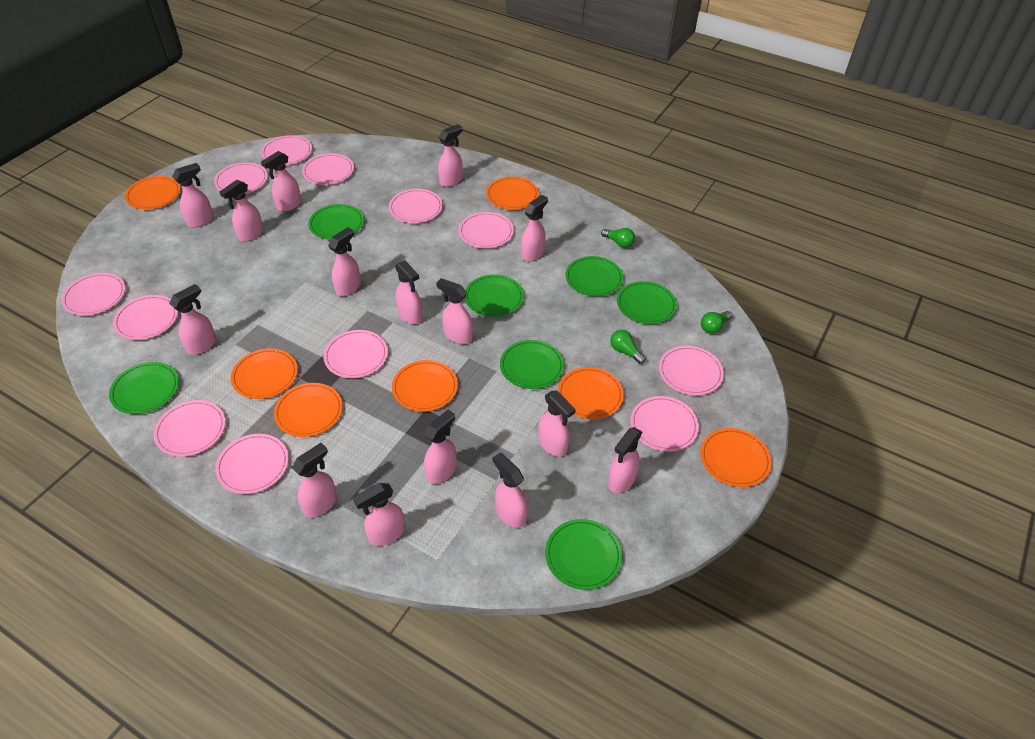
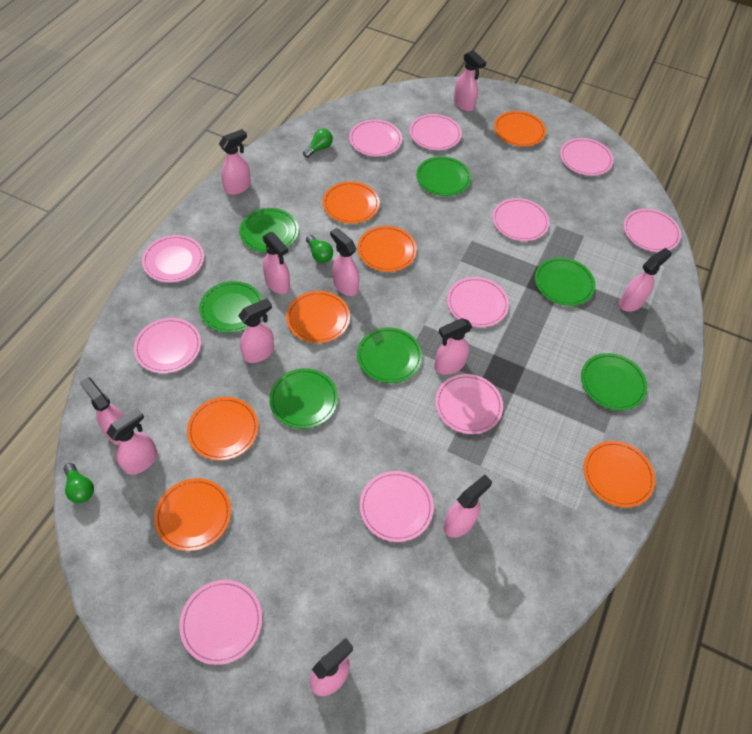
pink plate: [61,273,125,316] [113,295,178,340] [154,400,225,457] [214,163,268,194] [215,434,289,494] [261,135,312,165] [302,154,354,185] [323,330,388,378] [389,189,443,223] [459,212,514,248] [630,396,699,451] [659,346,724,395] = 12 -> [134,318,201,373] [142,235,204,283] [179,580,262,665] [349,120,402,157] [360,471,434,542] [409,114,462,150] [435,374,503,434] [447,277,509,327] [492,198,549,241] [560,138,614,176] [623,209,681,252] = 11
pink spray bottle: [169,284,216,355] [172,163,213,227] [220,180,263,241] [261,151,302,212] [292,443,337,517] [328,227,361,296] [353,483,405,546] [395,260,422,324] [424,409,457,484] [436,278,473,344] [438,124,463,187] [492,453,528,528] [521,195,548,262] [538,391,576,457] [608,427,642,493] = 15 -> [80,377,124,445] [106,408,158,475] [219,129,251,195] [238,298,274,363] [263,232,290,294] [309,638,353,696] [330,228,359,296] [434,318,472,375] [444,475,492,538] [454,50,486,112] [619,248,672,312] = 11

